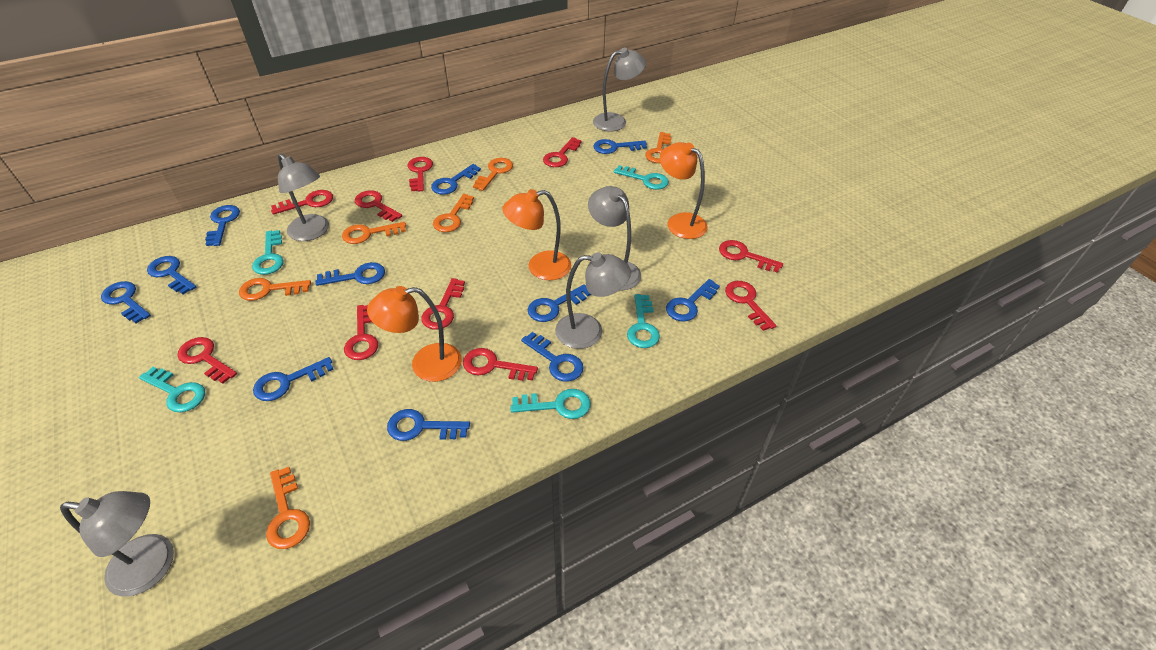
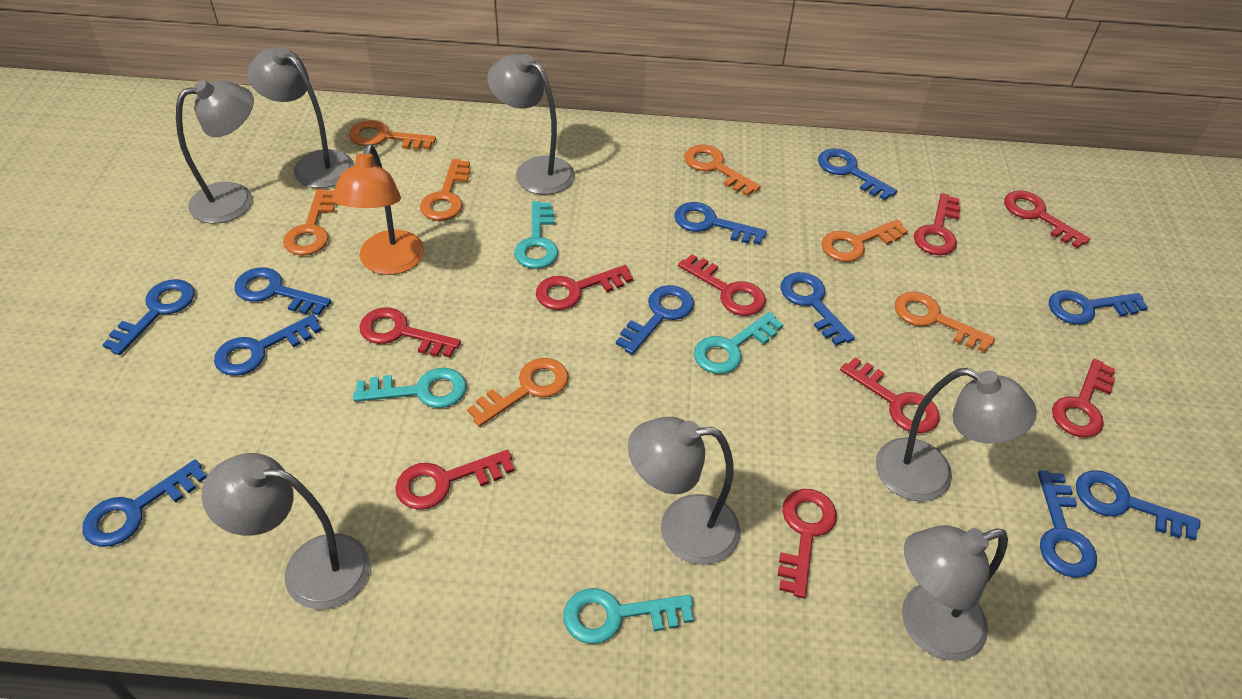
grey lamp: [60,491,174,597] [278,153,329,241] [555,252,631,349] [588,186,641,290] [593,48,646,131] = 5 -> [176,80,254,224] [201,453,370,609] [247,47,354,188] [487,54,575,195] [628,417,740,565] [876,368,1037,502] [902,525,1008,661] = 7
orange key: [239,278,311,301] [266,467,310,549] [342,222,406,244] [433,194,474,232] [473,158,513,191] [645,132,672,163] = 6 -> [283,189,336,256] [349,120,436,150] [420,159,470,221] [467,358,569,427] [684,145,761,196] [821,219,908,262] [894,292,995,352] = 7
orange lamp: [367,286,462,382] [502,189,571,280] [660,142,708,239] = 3 -> [332,144,424,275] = 1
red key: [178,337,237,384] [271,190,333,215] [344,305,378,360] [355,190,402,222] [408,157,433,191] [422,278,465,330] [463,348,538,381] [543,137,581,167] [719,240,783,273] [725,281,776,331] = 10 -> [359,307,461,358] [395,450,514,510] [536,265,633,310] [678,254,766,316] [778,489,837,598] [840,357,939,433] [914,193,961,255] [1004,190,1090,248] [1052,359,1115,437] = 9
turquoise key: [139,367,205,412] [252,230,284,275] [510,389,591,419] [613,165,669,190] [627,294,660,348] = 5 -> [353,368,466,408] [514,201,558,269] [563,588,694,644] [694,312,783,374] = 4

